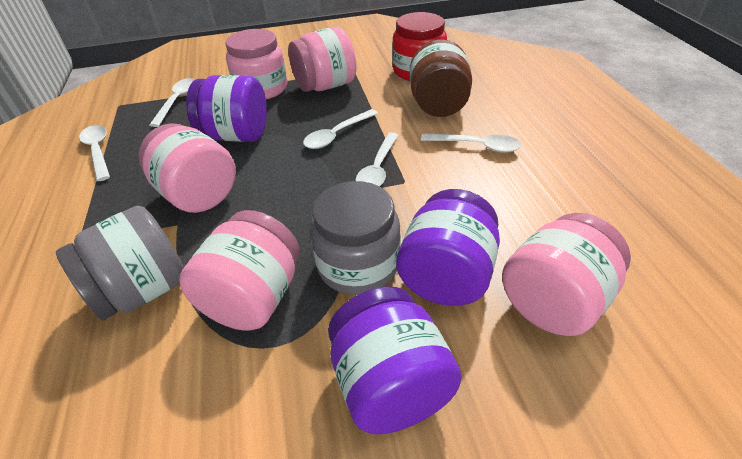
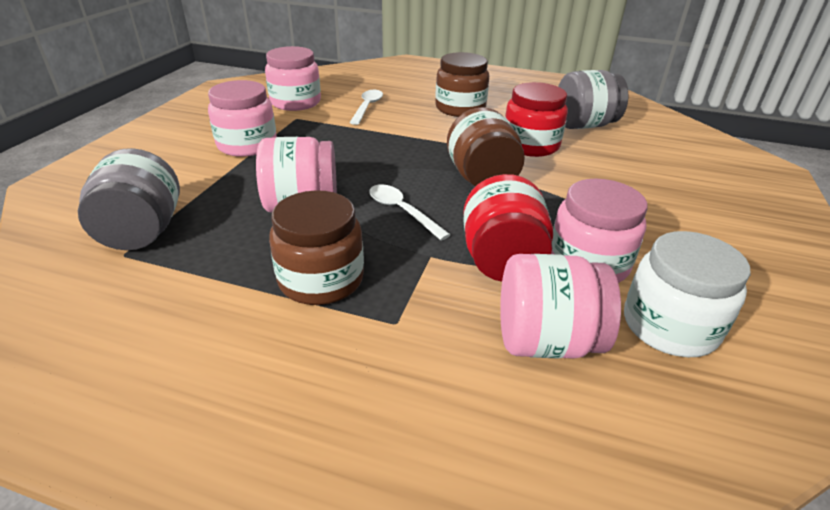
brown jar: [410,39,472,117] = 1 -> [269,190,364,305] [435,52,489,117] [447,107,525,187] = 3
purple jar: [186,75,267,142] [328,286,462,435] [396,189,500,306] = 3 -> none = 0
red jar: [392,12,447,81] = 1 -> [463,174,553,282] [505,82,568,157] = 2
white jar: none = 0 -> [624,231,751,357] = 1
white spoon: [79,125,110,181] [150,78,195,127] [303,109,378,149] [355,132,399,186] [421,133,521,153] = 5 -> [350,90,383,125] [369,184,451,241] = 2

